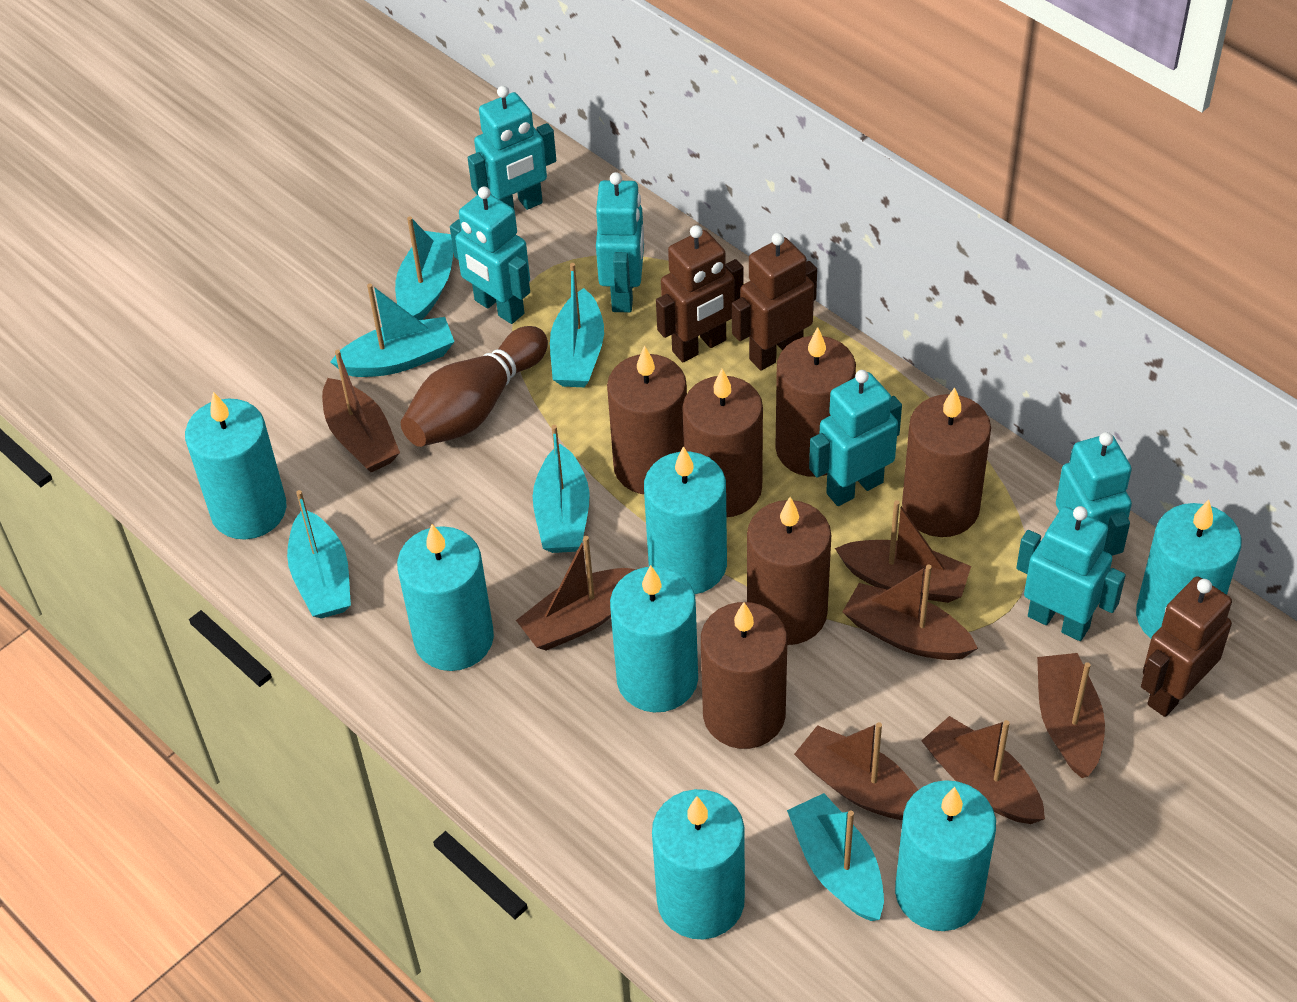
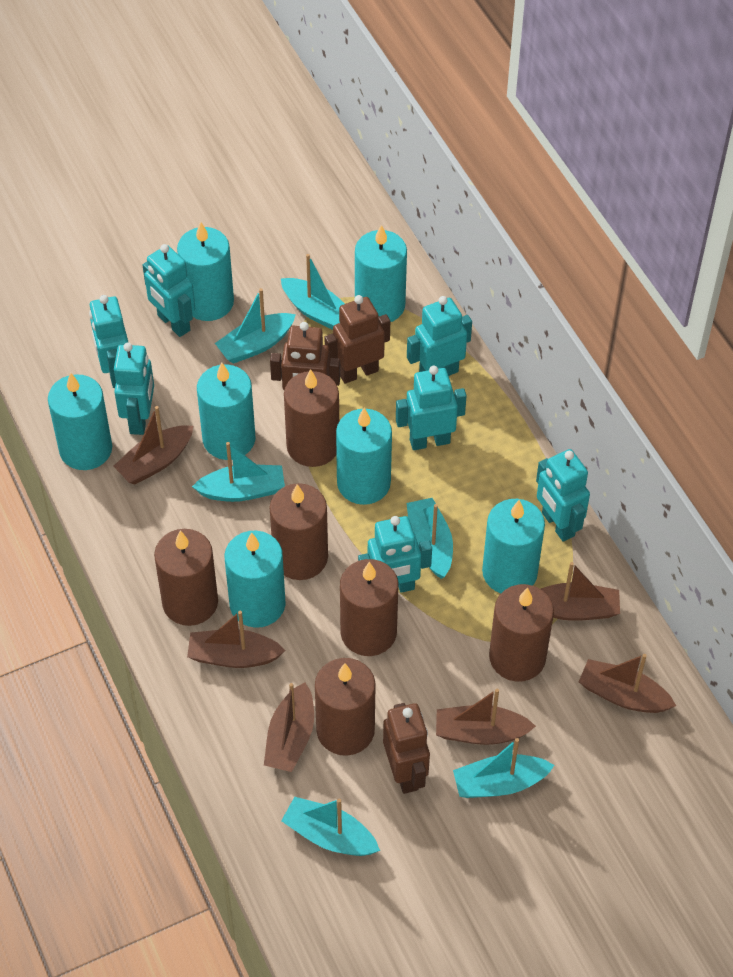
brown boat: [322,350,400,472] [516,536,637,650] [794,722,918,820] [835,500,971,603] [843,565,978,660] [921,716,1045,824] [1037,653,1105,778] = 7 -> [113,406,193,484] [187,611,286,668] [264,682,314,772] [436,689,536,745] [541,562,620,621] [579,654,676,713] = 6
brown bowling pin: [401,326,548,447] = 1 -> none = 0
turquoise robot: [450,187,530,324] [468,86,556,210] [596,172,644,312] [809,370,902,506] [1016,506,1126,641] [1056,432,1132,556] = 6 -> [89,295,128,388] [114,342,154,435] [143,244,195,337] [358,516,432,593] [396,366,467,450] [407,296,472,376] [536,449,590,542] = 7

